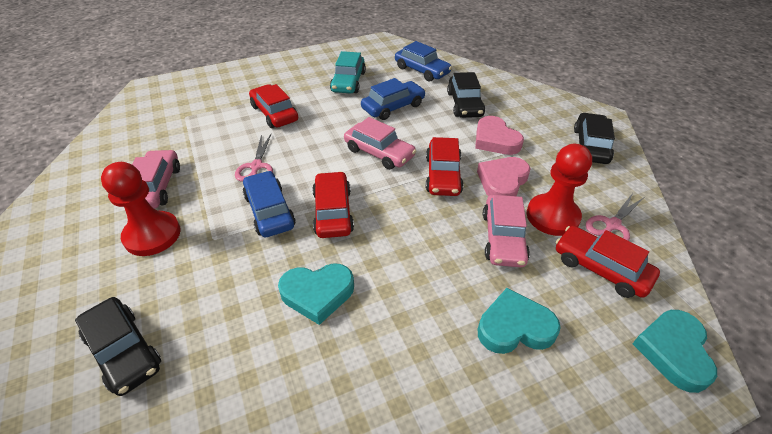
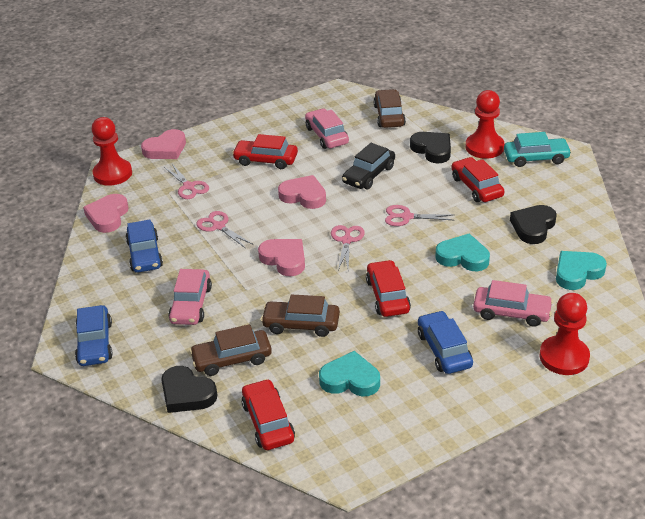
black car: [75,297,161,396] [447,72,485,118] [574,113,615,164] = 3 -> [342,143,395,189] = 1
black heart: none = 0 -> [161,366,217,413] [410,132,451,164] [510,205,557,244] = 3
brown car: none = 0 -> [189,324,272,376] [261,294,340,337] [373,89,406,128] = 3
pink heart: [475,116,524,155] [477,157,531,196] = 2 -> [83,194,128,233] [141,129,186,159] [258,239,305,276] [278,175,326,209] = 4
pink scissors: [235,134,273,181] [586,193,645,241] = 2 -> [164,164,209,199] [196,211,252,248] [331,225,365,270] [385,205,453,226] = 4
red pawn: [101,162,181,256] [527,144,592,236] = 2 -> [91,117,132,186] [465,90,505,159] [539,293,590,375] = 3

